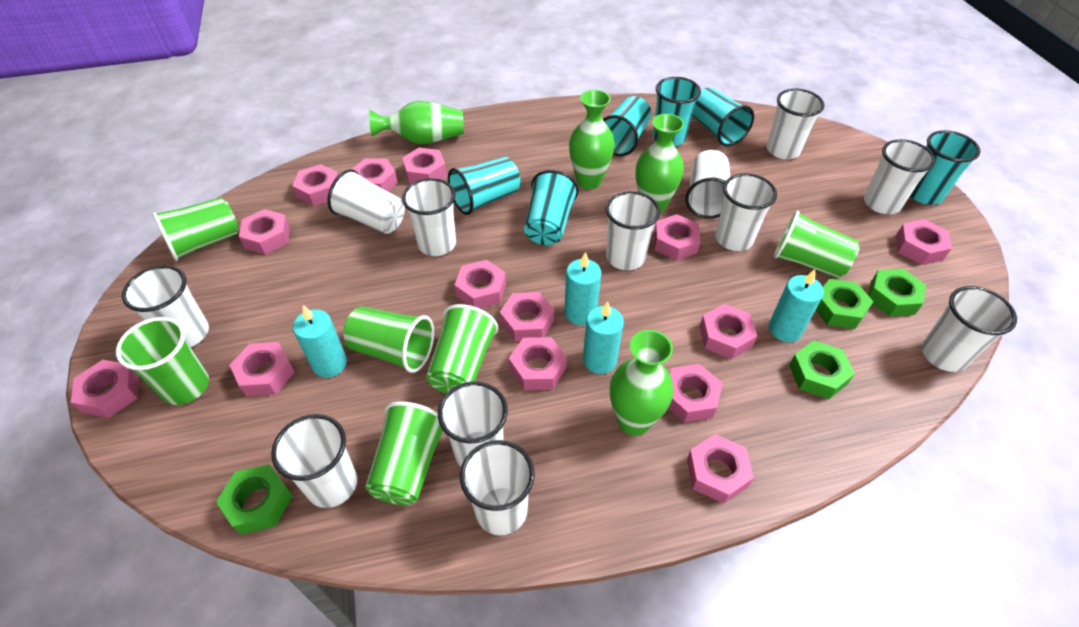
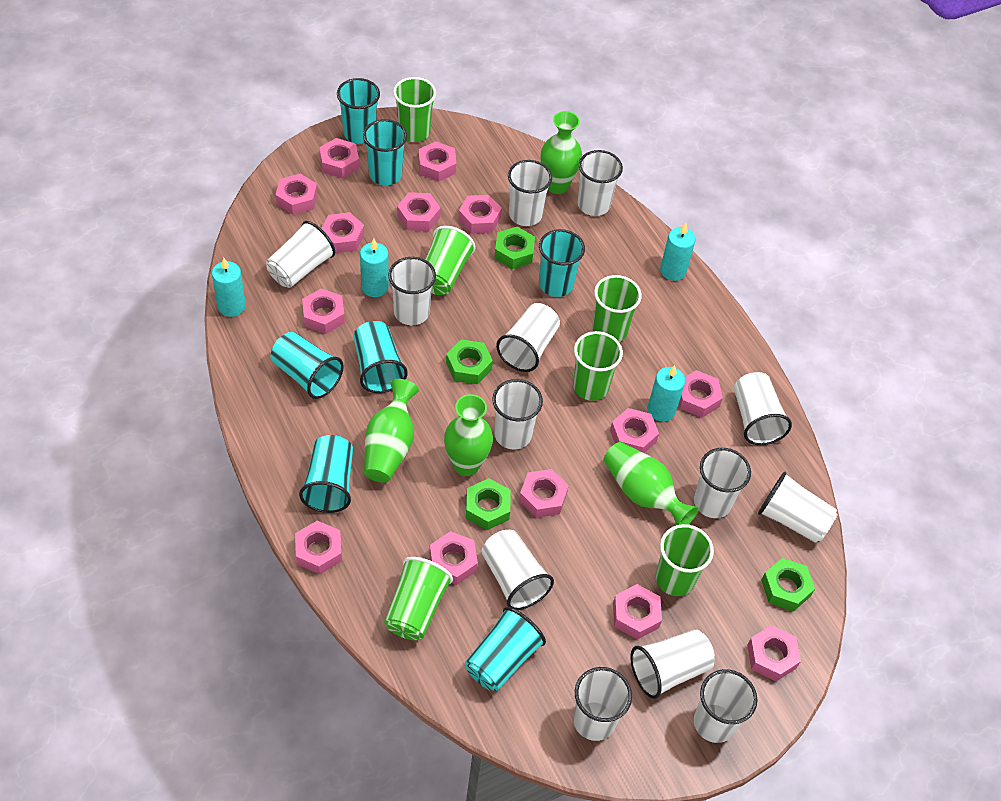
turquoise cup: [448,157,520,215] [524,170,578,245] [603,96,652,156] [653,77,701,146] [692,87,754,146] [910,130,980,205] = 6 -> [271,332,344,399] [299,435,353,513] [337,78,380,144] [353,321,408,393] [363,119,407,185] [465,607,546,691] [539,229,585,297] = 7
white cup: [122,265,209,347] [271,414,357,508] [327,169,405,234] [402,178,456,256] [438,381,508,467] [460,440,535,535] [606,191,660,270] [685,150,730,218] [715,173,777,251] [767,89,824,159] [864,139,936,214] [922,286,1017,372] = 12 -> [266,221,335,288] [388,257,436,325] [481,530,554,610] [492,379,543,450] [496,303,560,372] [508,160,552,226] [573,667,632,741] [577,150,623,216] [630,629,715,699] [694,448,751,518] [694,669,757,743] [734,372,792,445] [758,472,838,543] = 13

